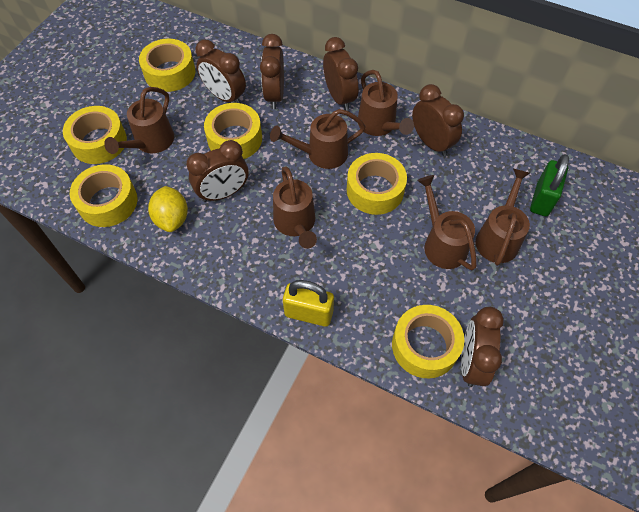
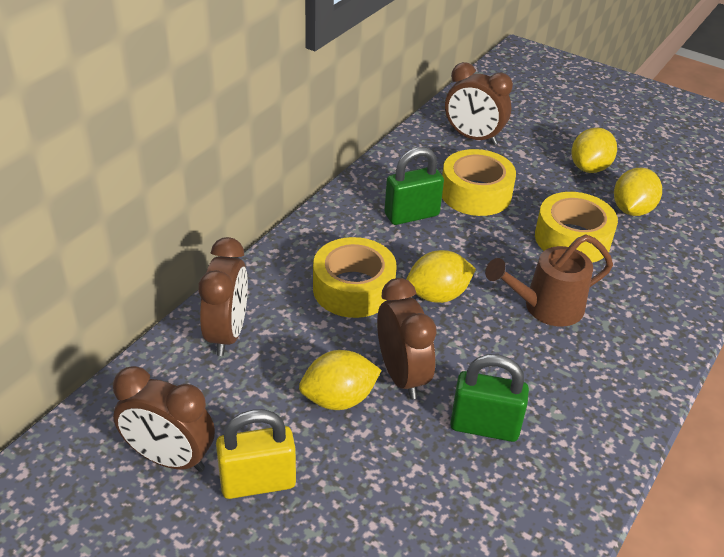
brown clock: [186,140,249,202] [195,40,246,103] [260,34,284,109] [323,37,358,111] [412,84,464,156] [461,307,504,387] = 6 -> [113,366,215,472] [198,237,248,356] [377,278,437,400] [445,62,513,145] = 4
brown watering can: [104,87,174,154] [270,109,366,169] [273,167,317,249] [358,70,414,136] [417,175,477,270] [476,169,530,266] = 6 -> [485,235,613,327] = 1
green padlock: [530,154,569,217] = 1 -> [384,147,444,225] [450,354,529,442] = 2
yellow lemon: [148,186,188,232] = 1 -> [299,350,382,410] [406,250,476,303] [571,128,617,173] [614,168,662,216] = 4
yellow tape: [63,106,127,164] [70,164,137,227] [139,39,195,92] [204,103,262,159] [347,153,407,215] [392,305,464,378] = 6 -> [313,237,397,318] [442,149,516,216] [535,192,618,263] = 3

